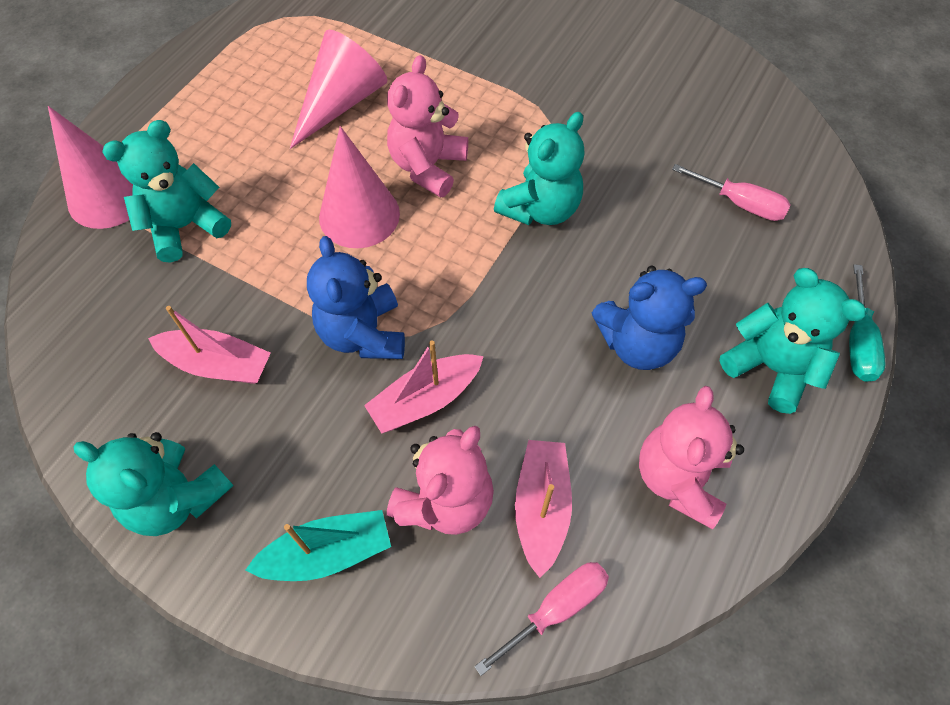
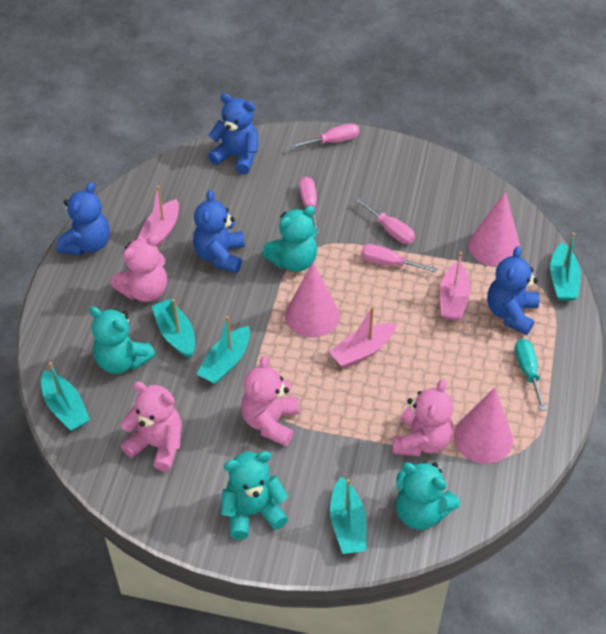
blue teddy bear: [307,236,405,359] [592,266,707,370] = 2 -> [57,182,110,256] [193,190,245,273] [208,93,258,174] [487,246,540,335] = 4
pink screwdriver: [474,562,609,676] [672,164,791,221] = 2 -> [291,123,359,149] [299,176,320,234] [355,198,415,244] [361,244,438,273] = 4
pink teddy bear: [387,55,468,198] [387,426,494,535] [639,386,744,529] = 3 -> [112,235,167,302] [121,381,182,472] [241,355,299,446] [392,379,453,456] = 4
turquoise boat: [246,510,391,581] = 1 -> [41,362,90,431] [152,299,195,358] [197,316,250,384] [330,477,366,554] [550,233,581,301] = 5

